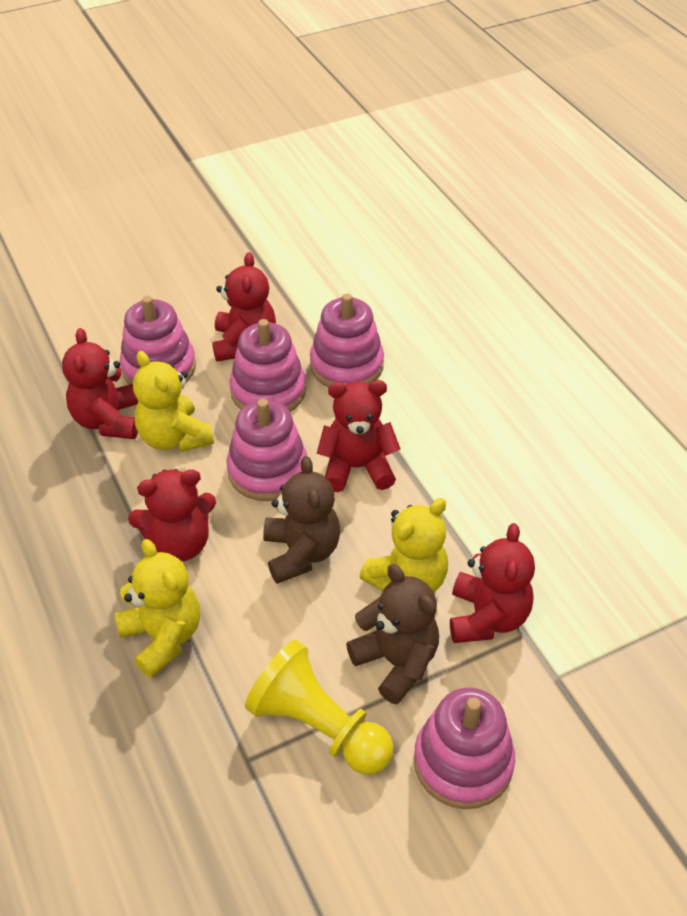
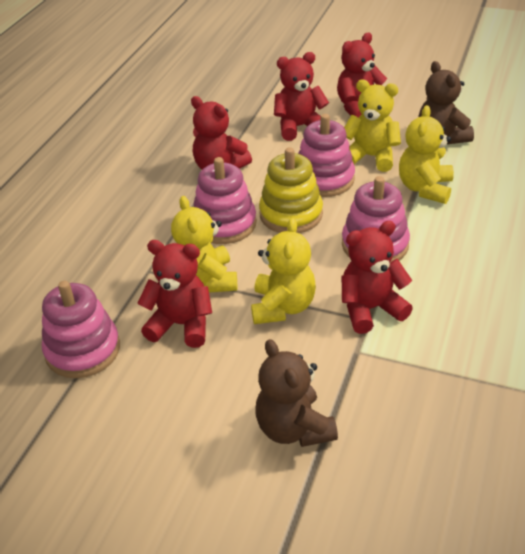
pink stacking toy: [120,296,196,385] [226,399,307,501] [230,319,306,412] [310,293,384,387] [414,688,515,809] = 5 -> [42,281,120,378] [194,157,257,244] [298,114,355,197] [342,176,410,262] = 4
yellow pawn: [245,640,393,774] = 1 -> none = 0
yellow stacking toy: none = 0 -> [259,147,323,233] = 1
yellow teddy bear: [115,539,200,678] [133,351,214,452] [359,498,448,592] = 3 -> [171,196,237,292] [251,218,316,324] [344,80,401,172] [399,105,454,204] = 4

